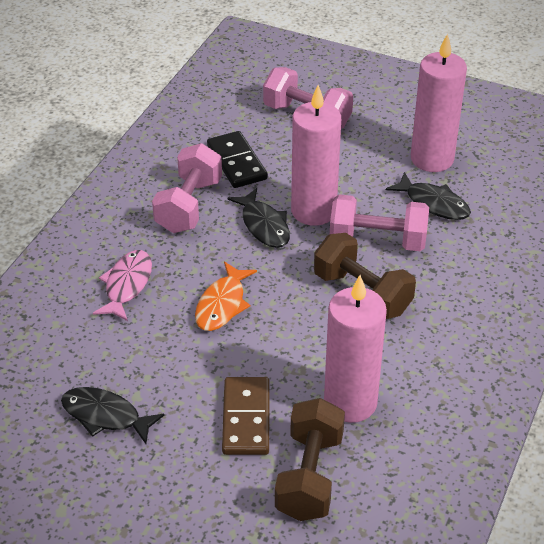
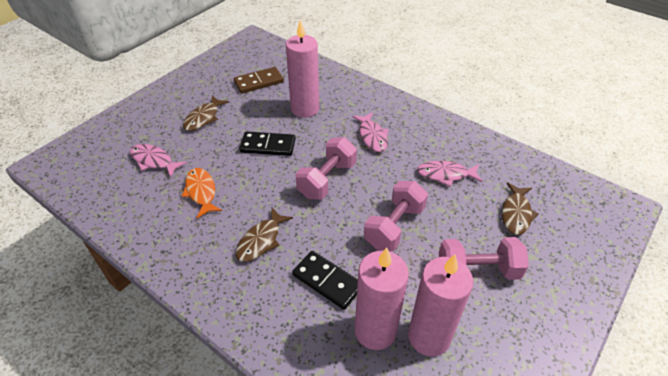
black domino: [207,131,268,188] = 1 -> [239,131,296,156] [292,251,358,310] = 2
black fish: [61,387,165,444] [227,188,290,248] [386,172,471,220] = 3 -> none = 0
brown dumbbell: [275,398,345,521] [314,233,416,319] = 2 -> none = 0
brown fish: none = 0 -> [183,96,229,131] [236,208,293,262] [502,182,539,235] = 3
pink fish: [93,250,152,321] = 1 -> [130,144,187,178] [352,112,389,152] [417,161,483,187] = 3

